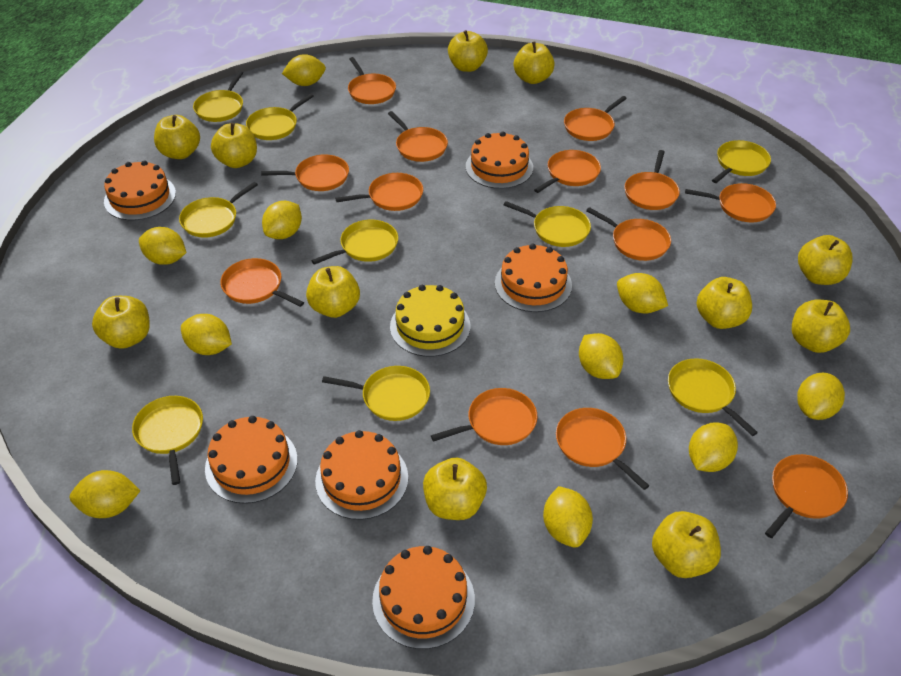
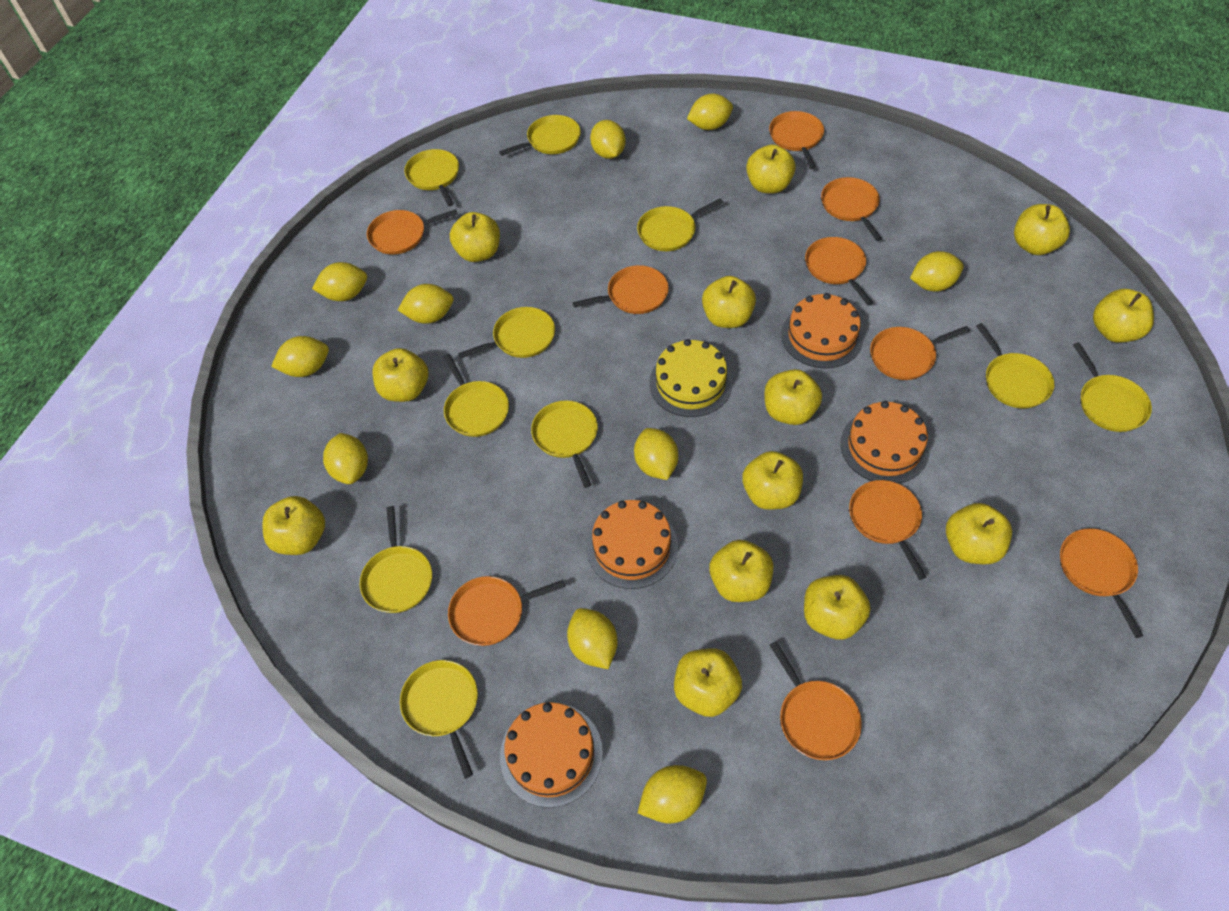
orange cake: [104,160,176,220] [205,416,297,504] [315,430,408,520] [372,546,475,649] [466,131,533,189] [495,244,572,312] = 6 -> [500,702,603,808] [586,500,678,589] [781,293,863,368] [840,401,930,484] = 4
orange pan: [221,258,304,307] [261,154,349,191] [335,173,423,211] [348,57,396,104] [388,111,448,162] [431,388,537,445] [534,150,601,193] [556,408,649,490] [564,96,627,141] [586,207,671,261] [624,150,680,210] [685,183,776,223] [765,454,848,538] = 13 -> [367,209,458,255] [448,576,565,646] [572,265,669,314] [769,111,824,169] [770,641,862,760] [805,237,873,305] [821,177,882,241] [849,480,926,580] [870,326,970,380] [1060,528,1143,638] = 10
yellow apple: [92,296,150,349] [154,115,200,159] [211,123,257,168] [306,266,360,318] [423,458,487,520] [448,30,488,72] [514,42,555,84] [652,511,721,578] [697,277,752,329] [792,299,850,353] [798,235,853,285] = 11 -> [262,496,325,555] [372,348,428,402] [450,212,500,262] [674,648,742,717] [702,276,756,328] [709,540,773,602] [742,451,803,510] [746,145,796,194] [764,369,822,425] [804,575,871,640] [946,503,1012,564] [1014,204,1070,255] [1093,289,1154,342] = 13
yellow pan: [132,396,203,485] [179,182,258,238] [193,71,243,122] [246,94,314,140] [311,220,398,265] [322,366,430,421] [504,201,591,247] [668,358,758,436] [712,140,771,183] = 9 -> [360,506,432,613] [400,660,478,778] [404,149,459,206] [443,354,509,437] [458,307,555,358] [499,115,581,156] [531,400,598,488] [637,198,723,251] [976,323,1054,408] [1073,342,1152,432] = 10

